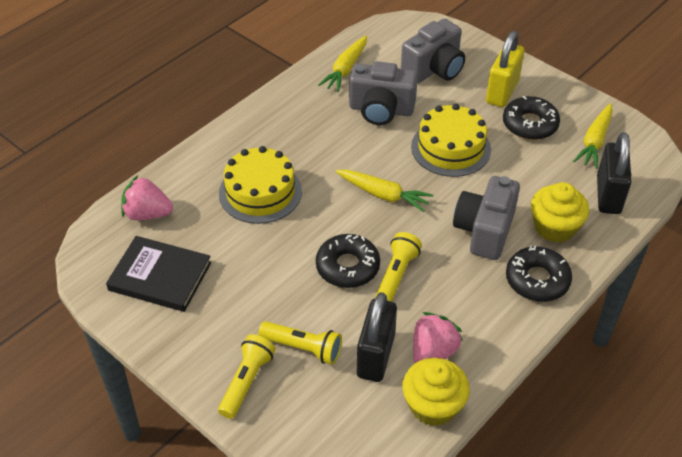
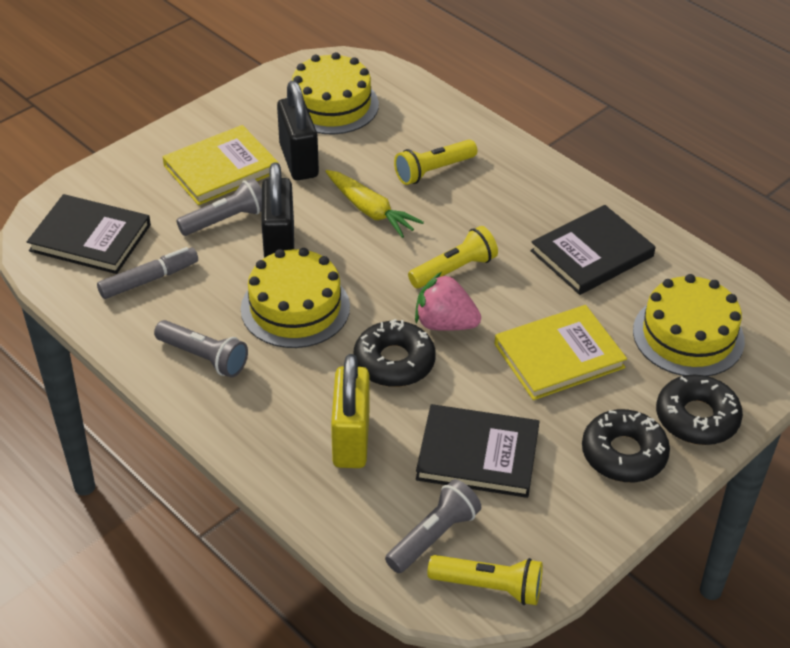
black book: [106,236,211,312] = 1 -> [27,194,151,274] [416,404,540,498] [530,205,655,295] = 3
grey camera: [349,61,418,125] [401,19,465,83] [453,176,520,260] = 3 -> none = 0
grey flashlight: none = 0 -> [154,320,248,378] [176,178,262,236] [385,479,481,573] = 3
grey marker: none = 0 -> [97,247,198,299] = 1
pink strawberry: [121,175,173,220] [413,312,463,363] = 2 -> [415,272,481,331] = 1
yellow book: none = 0 -> [163,125,278,205] [495,305,627,400] = 2
yellow cake: [219,146,302,224] [411,104,491,177] = 2 -> [241,248,350,348] [292,52,379,134] [633,274,745,376] = 3
yellow carrot: [318,36,367,92] [336,170,433,212] [573,103,613,169] = 3 -> [325,170,424,238] = 1
yellow cupcake: [402,358,470,426] [531,182,589,243] = 2 -> none = 0

